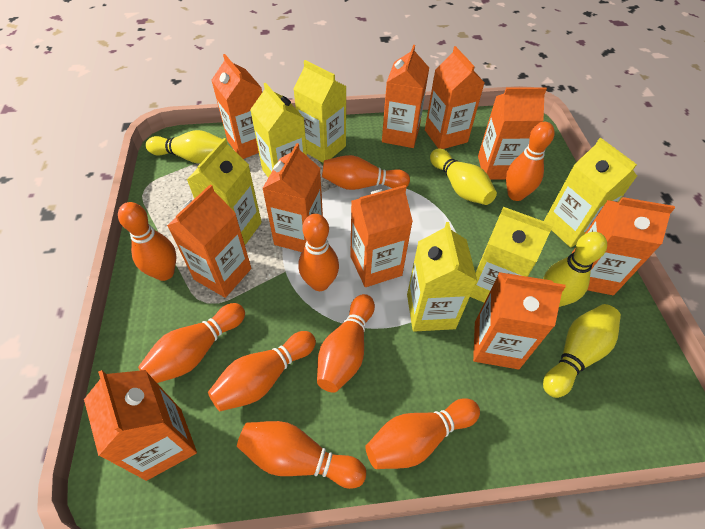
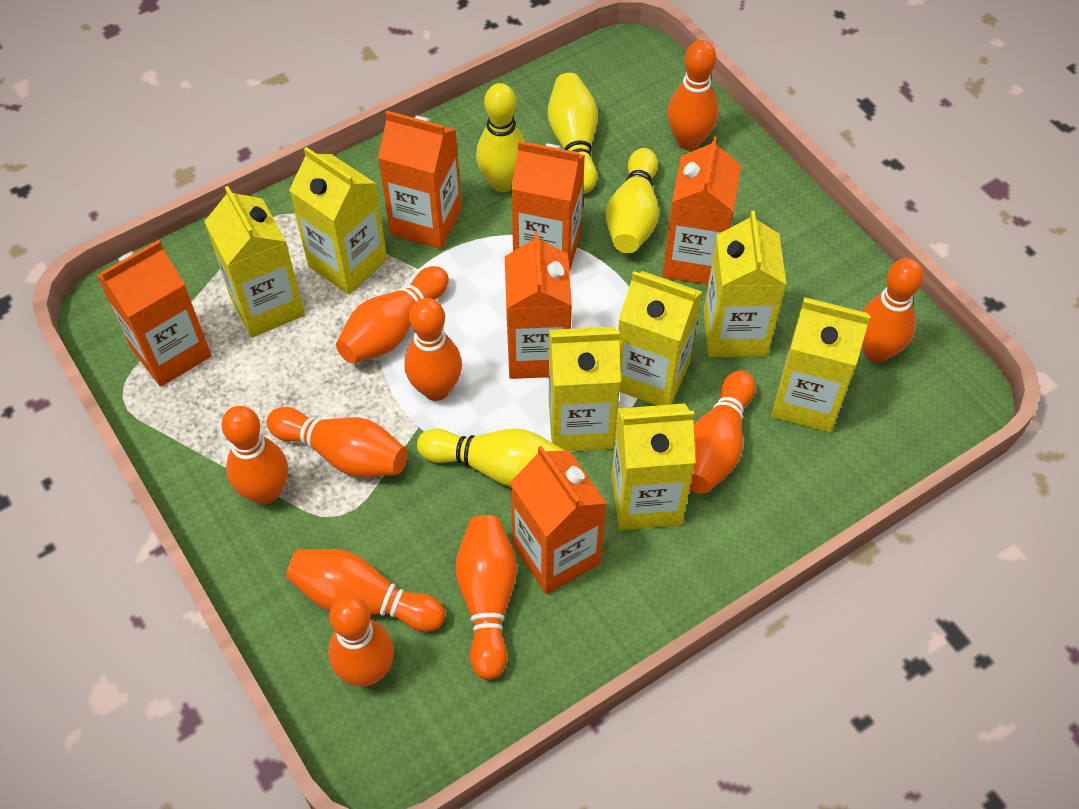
orange bowling pin: [118,202,176,281] [138,303,245,383] [208,331,316,411] [237,421,366,489] [299,214,339,291] [317,294,375,393] [322,155,410,190] [365,398,480,469] [506,122,555,201] = 9 -> [221,406,288,504] [267,407,407,477] [286,549,445,632] [328,595,394,686] [336,266,449,363] [404,298,462,401] [455,515,517,680] [667,40,719,150] [689,370,755,494] [862,258,924,363] = 10
orange carton: [84,370,197,481] [167,184,251,298] [211,54,262,159] [262,143,323,252] [350,185,413,287] [382,45,429,148] [425,46,485,149] [473,272,566,370] [478,87,547,180] [571,197,675,295] = 10 -> [97,240,211,387] [378,111,462,249] [505,232,572,379] [510,446,607,594] [511,141,585,272] [662,136,741,285] = 6
yellow carton: [187,138,262,245] [250,83,307,178] [294,60,346,163] [407,222,477,332] [470,207,554,302] [544,138,637,248] = 6 -> [204,186,305,338] [289,147,387,295] [549,327,621,451] [612,403,695,530] [618,271,702,406] [704,211,787,357] [771,297,871,433] = 7

